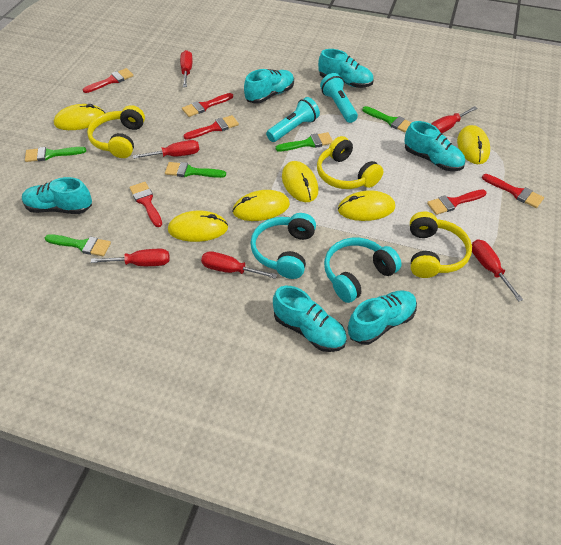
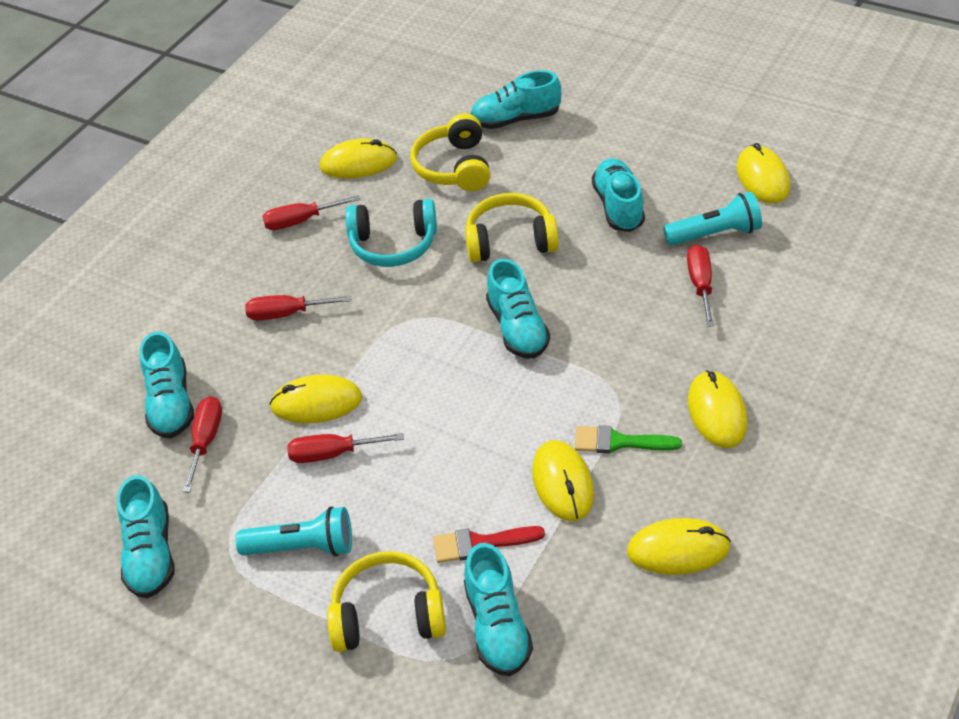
green brush: [25,147,86,162] [45,234,111,256] [165,162,226,178] [275,132,333,151] [362,106,412,133] = 5 -> [575,425,682,453] = 1
red brush: [83,68,133,93] [129,182,162,227] [182,93,233,117] [183,115,239,140] [427,189,487,215] [482,174,544,208] = 6 -> [433,526,545,563] = 1
red screwdriver: [91,249,170,266] [133,140,199,159] [180,50,193,87] [201,251,277,279] [432,106,478,133] [472,239,523,301] = 6 -> [182,396,222,493] [245,295,351,320] [262,195,360,230] [287,433,404,463] [687,245,714,327] = 5
turquoise headphones: [250,213,316,279] [324,238,402,303] = 2 -> [345,199,437,267] = 1

